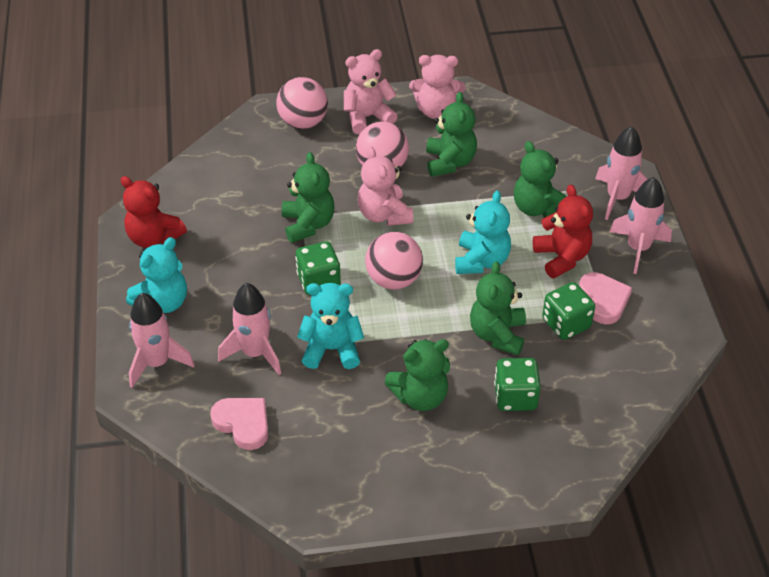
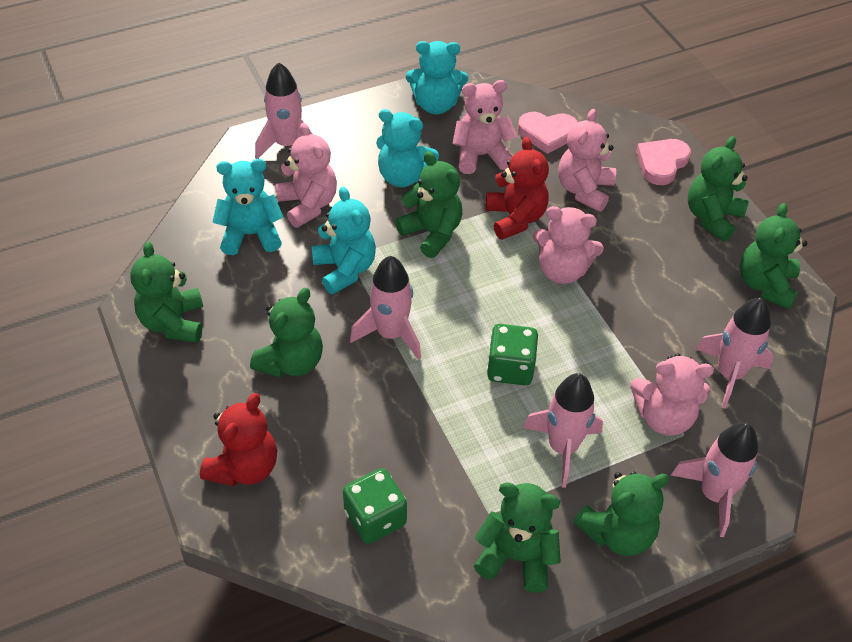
green dice: [295,241,341,295] [494,358,541,411] [542,282,595,340] = 3 -> [343,468,407,544] [487,324,538,385] = 2
green teddy bear: [282,152,334,243] [385,339,450,411] [426,92,477,177] [470,261,526,356] [514,141,567,218] = 5 -> [130,242,203,343] [250,288,323,378] [395,151,462,258] [474,482,561,593] [573,471,669,556] [688,136,749,241] [740,203,807,309] = 7
pink ball: [276,77,328,129] [356,121,409,167] [365,232,423,289] = 3 -> none = 0
pink rocket: [129,293,195,388] [218,283,281,375] [595,126,648,220] [610,177,672,274] = 4 -> [255,62,312,159] [350,255,421,360] [523,373,603,488] [671,422,758,537] [695,298,773,409] = 5
pink teddy bear: [344,49,397,134] [358,146,413,226] [409,55,465,119] = 3 -> [276,123,337,228] [453,80,517,174] [533,206,604,284] [558,109,616,212] [630,353,714,436] = 5
turquoise teddy bear: [126,237,187,313] [297,283,364,369] [455,191,511,274] = 3 -> [212,159,283,255] [312,187,376,295] [376,109,439,187] [406,41,468,114] = 4

